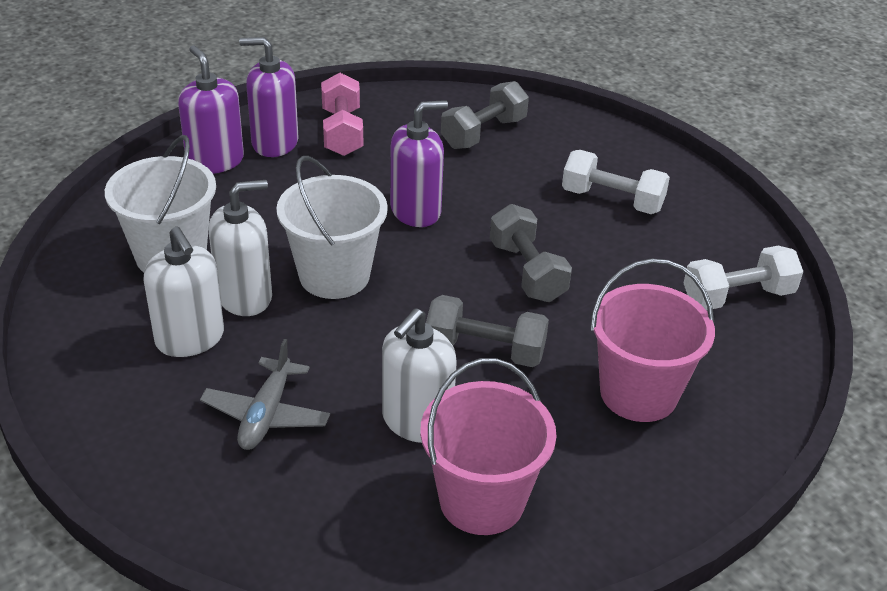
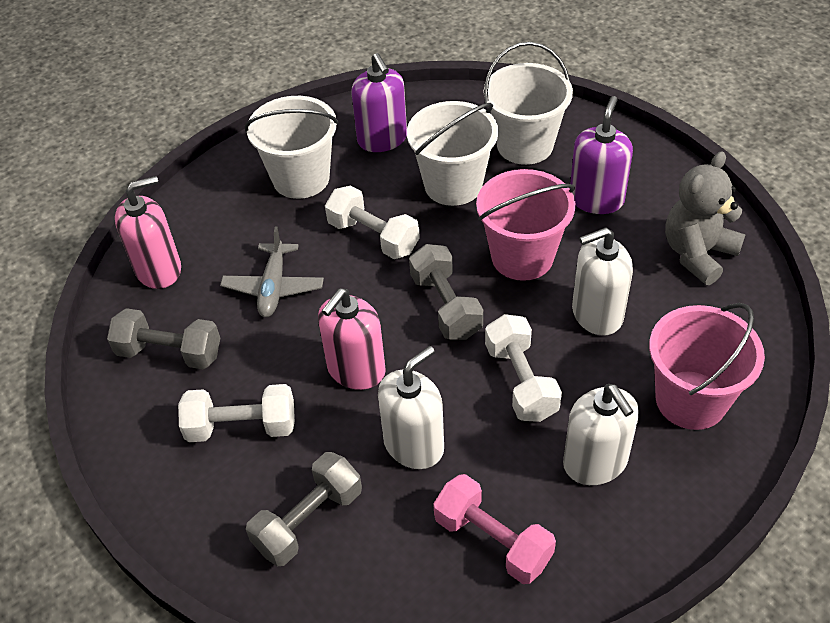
grey teddy bear: none = 0 -> [665,151,746,285] = 1
pink soap dispenser: none = 0 -> [115,176,181,289] [318,288,386,390] = 2
purple soap dispenser: [178,45,244,174] [239,37,298,157] [390,100,448,227] = 3 -> [351,53,407,152] [570,96,633,214] = 2
white bucket: [105,135,216,272] [276,156,388,299] = 2 -> [245,96,339,199] [407,101,498,206] [484,42,573,165] = 3
white dumbbell: [562,150,670,214] [684,246,803,310] = 2 -> [178,384,295,442] [325,185,420,259] [485,314,562,422] = 3

